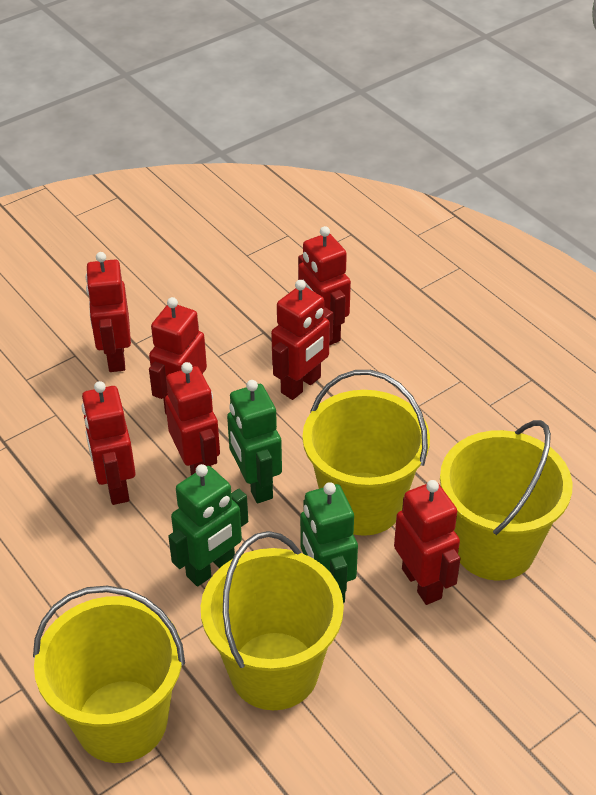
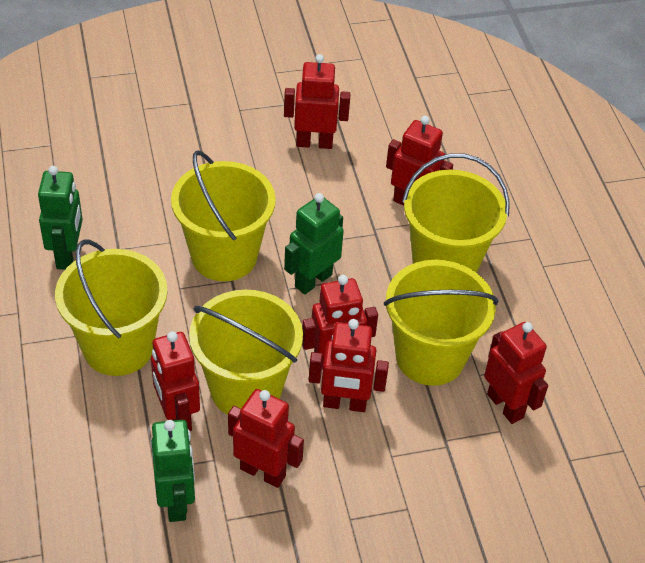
yellow bucket: [33,586,185,763] [201,531,344,710] [302,370,430,536] [440,420,572,580] = 4 -> [55,240,168,376] [171,150,276,281] [189,290,303,415] [384,260,498,386] [402,153,510,273] = 5

